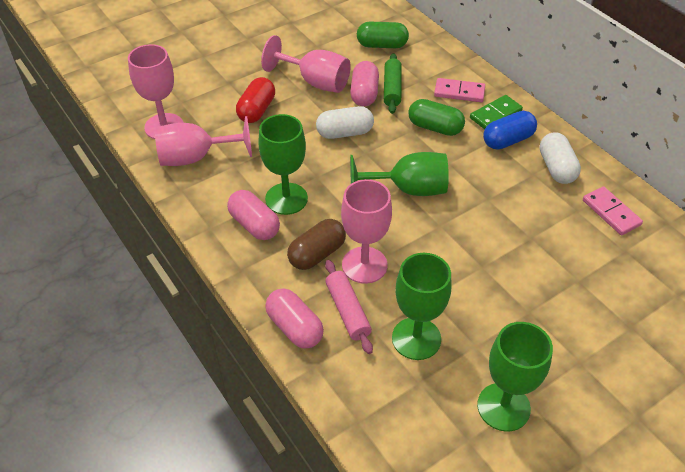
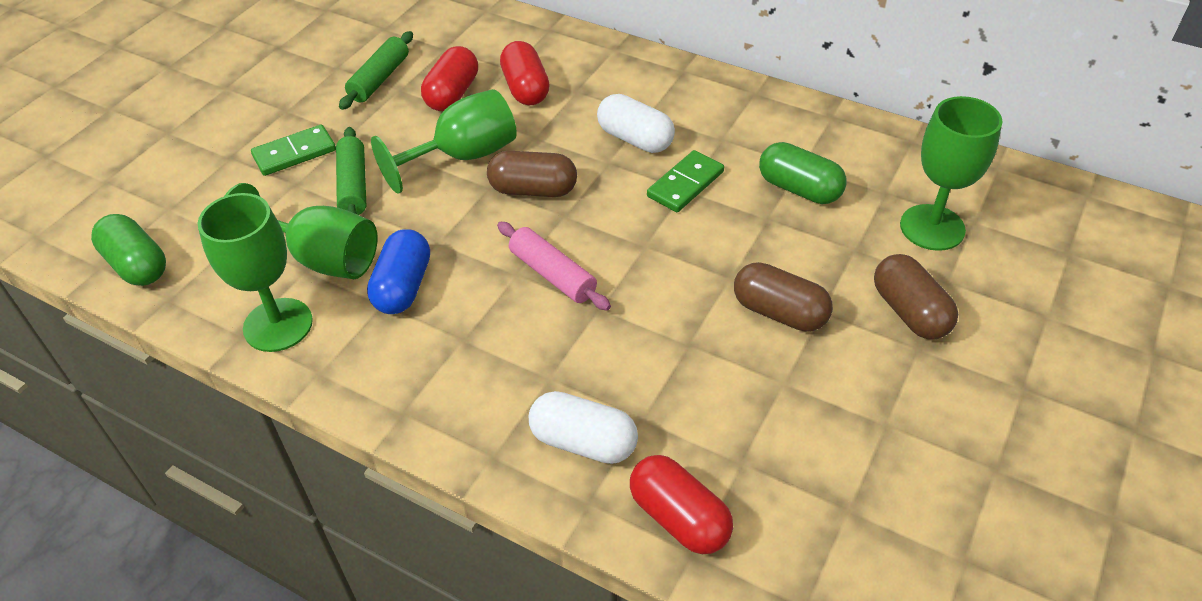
brown capsule: [287,219,346,270] = 1 -> [487,151,577,197] [734,262,833,331] [874,254,958,339] = 3
green domino: [470,95,523,129] = 1 -> [251,124,336,176] [647,150,724,212] = 2
green rolling pin: [384,53,402,114] = 1 -> [336,127,367,215] [339,31,413,110] = 2
pink capsule: [227,190,280,240] [265,289,324,348] [350,61,379,106] = 3 -> none = 0
pink domino: [434,78,485,102] [583,186,643,235] = 2 -> none = 0
pink goblet: [128,44,183,139] [155,116,252,166] [261,35,351,93] [341,179,392,284] = 4 -> none = 0
red capsule: [236,77,275,123] = 1 -> [421,46,478,111] [500,41,550,105] [630,455,733,554] = 3

